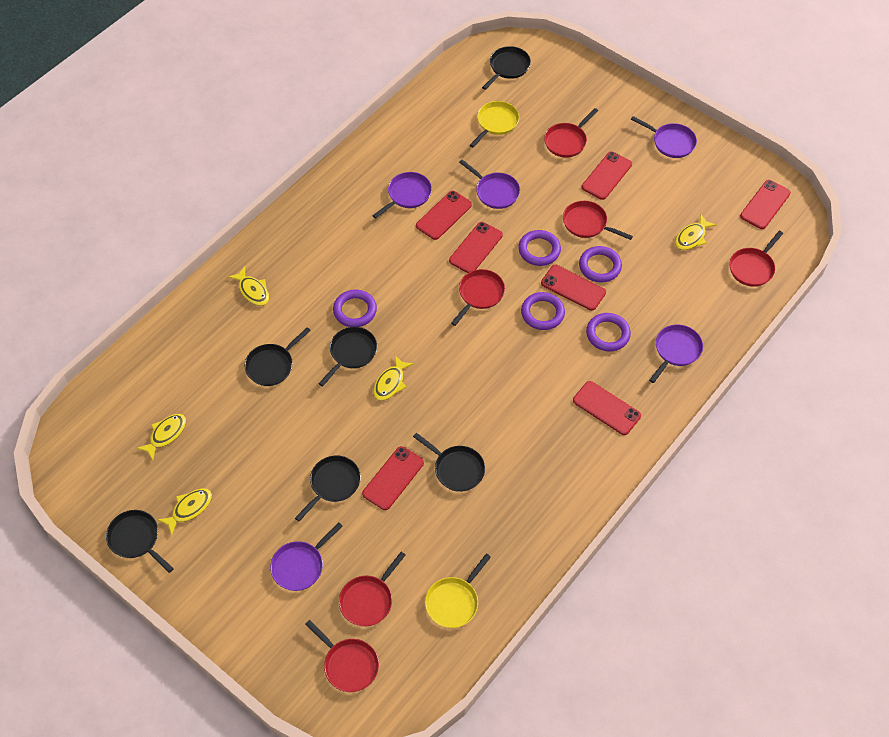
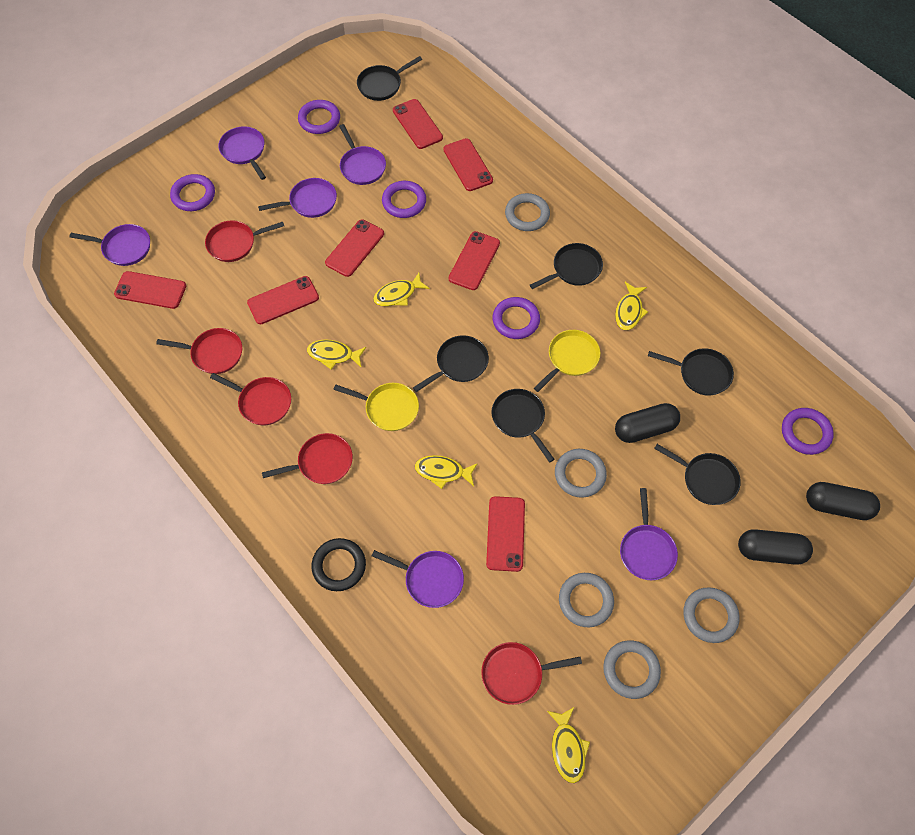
black capsule: none = 0 -> [615,403,680,443] [738,529,813,565] [806,482,880,520] = 3
black ring: none = 0 -> [311,538,366,591] = 1
grey ring: none = 0 -> [505,193,550,231] [555,449,607,498] [559,573,614,627] [603,640,661,699] [683,587,740,643] = 5
purple pan: [270,522,343,591] [372,172,432,219] [459,159,520,209] [631,116,697,158] [649,325,703,383] = 5 -> [69,224,150,266] [218,126,266,180] [258,178,337,218] [339,124,386,185] [372,550,464,608] [620,488,678,580] = 6
red pan: [305,620,379,692] [339,552,405,626] [451,269,505,326] [544,108,598,158] [563,201,633,240] [729,230,783,287] = 6 -> [156,328,242,374] [205,220,284,262] [210,373,291,425] [262,433,353,484] [481,642,582,705] = 5

